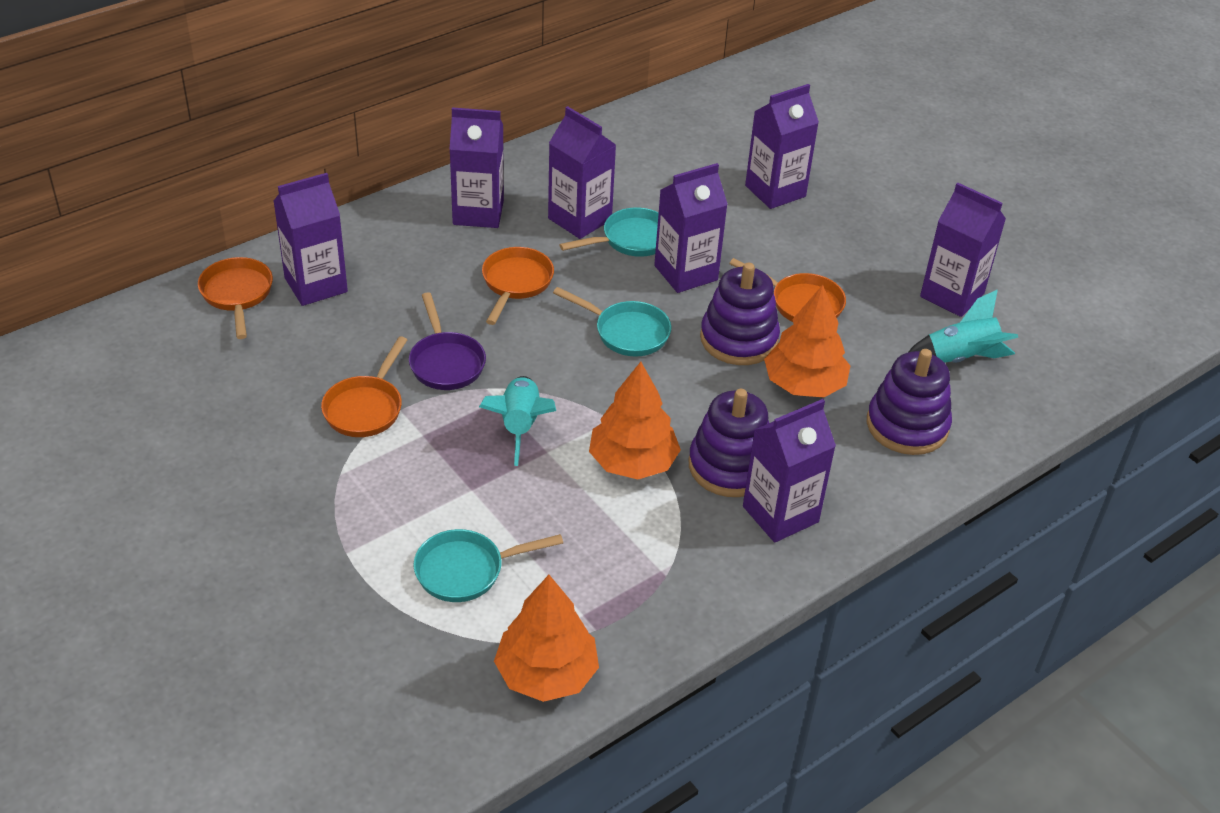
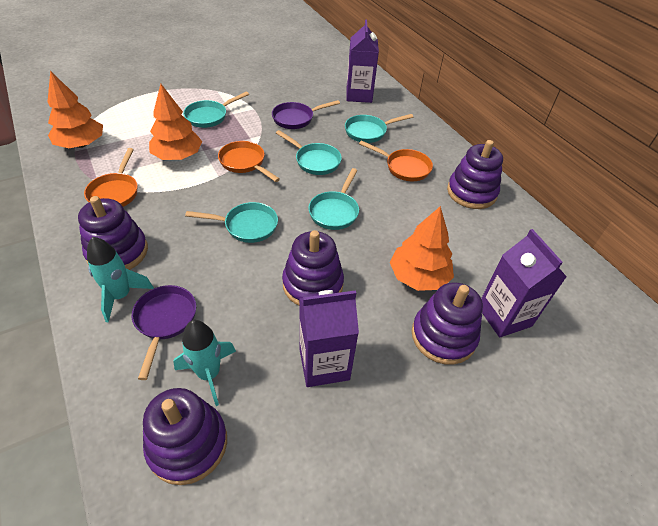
orange pan: [198,257,273,339] [321,336,407,437] [482,247,554,325] [729,258,846,322] = 4 -> [84,148,138,207] [218,141,280,182] [359,140,433,181] = 3
purple carton: [273,173,348,306] [450,107,504,228] [548,106,616,239] [654,163,728,293] [743,399,836,542] [745,84,819,209] [920,183,1006,317] = 7 -> [299,290,359,387] [346,20,379,103] [481,229,567,337] = 3
purple pan: [409,292,486,390] = 1 -> [132,285,196,380] [272,100,340,129] = 2
purple stacking toy: [689,389,769,497] [700,263,780,365] [867,349,952,455] = 3 -> [78,196,148,270] [143,388,227,485] [282,230,344,305] [412,282,483,365] [447,140,503,209] = 5
turquoise pan: [413,529,563,602] [553,287,671,357] [559,207,659,257] = 3 -> [183,92,249,128] [185,202,278,243] [276,130,342,175] [308,168,359,230] [345,114,413,143] = 5

